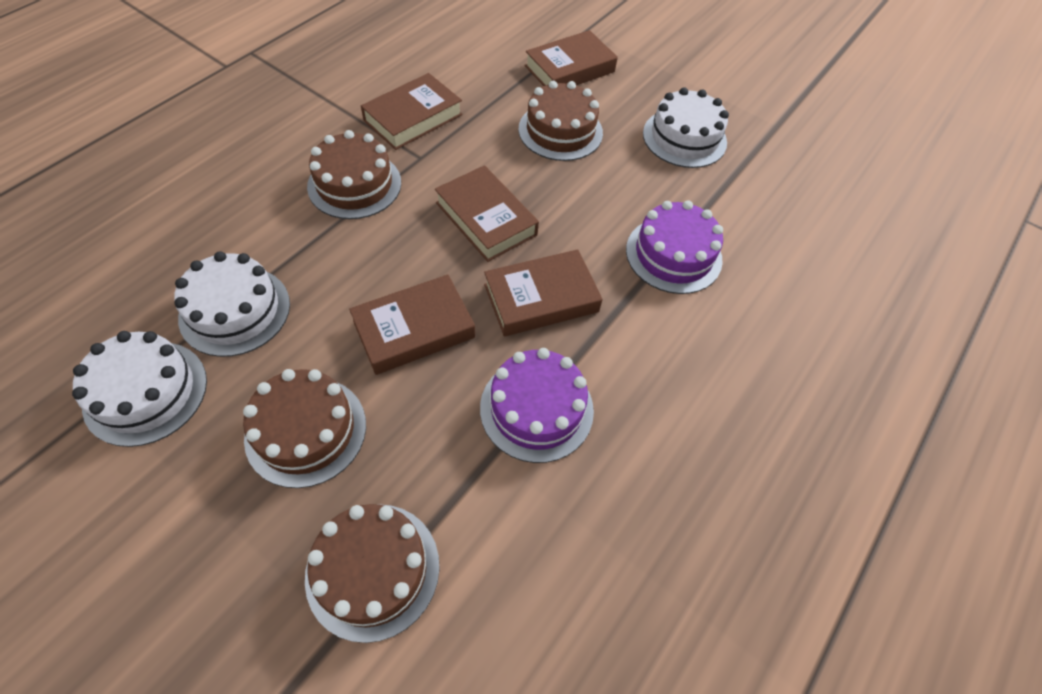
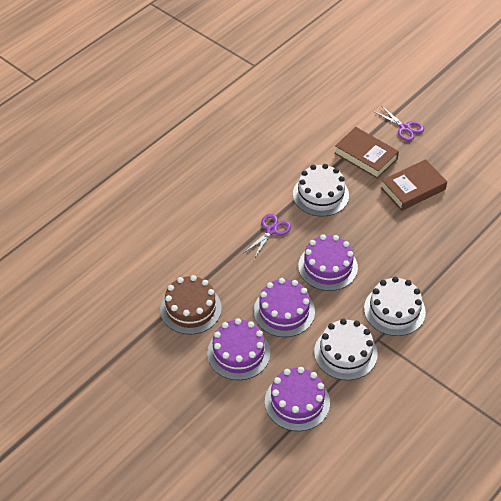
brown book: [349,274,475,375] [361,73,462,150] [435,165,539,262] [484,249,603,336] [525,30,618,86] = 5 -> [334,127,399,179] [381,159,447,211] = 2
brown cake: [243,369,366,488] [305,504,440,643] [307,130,401,219] [518,81,603,161] = 4 -> [160,275,222,335] = 1
purple cake: [480,348,594,463] [626,200,723,294] = 2 -> [207,318,270,380] [254,278,315,337] [265,367,330,431] [298,234,358,291] = 4
purple scissors: none = 0 -> [244,214,291,259] [373,106,424,141] = 2

